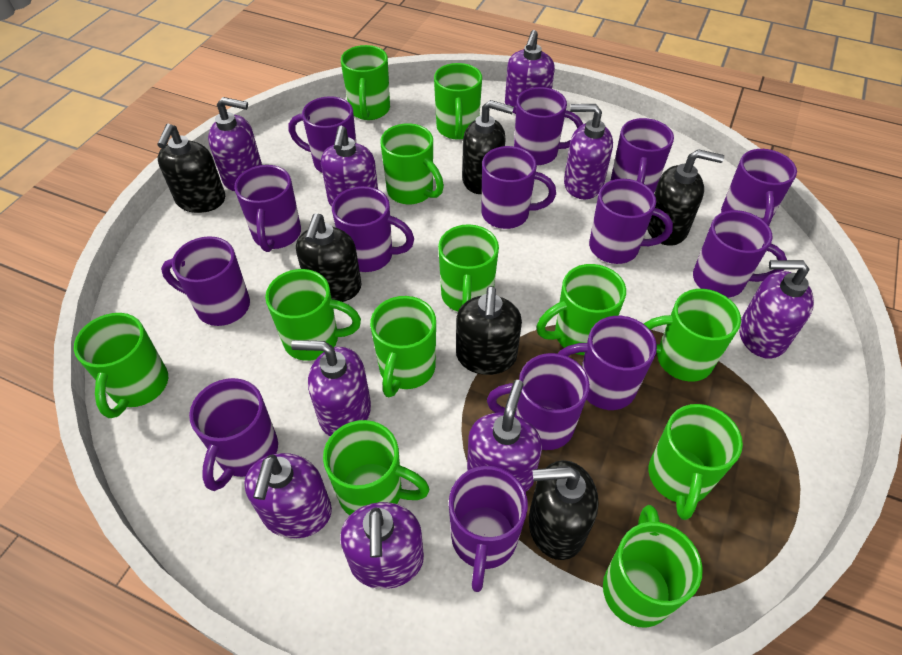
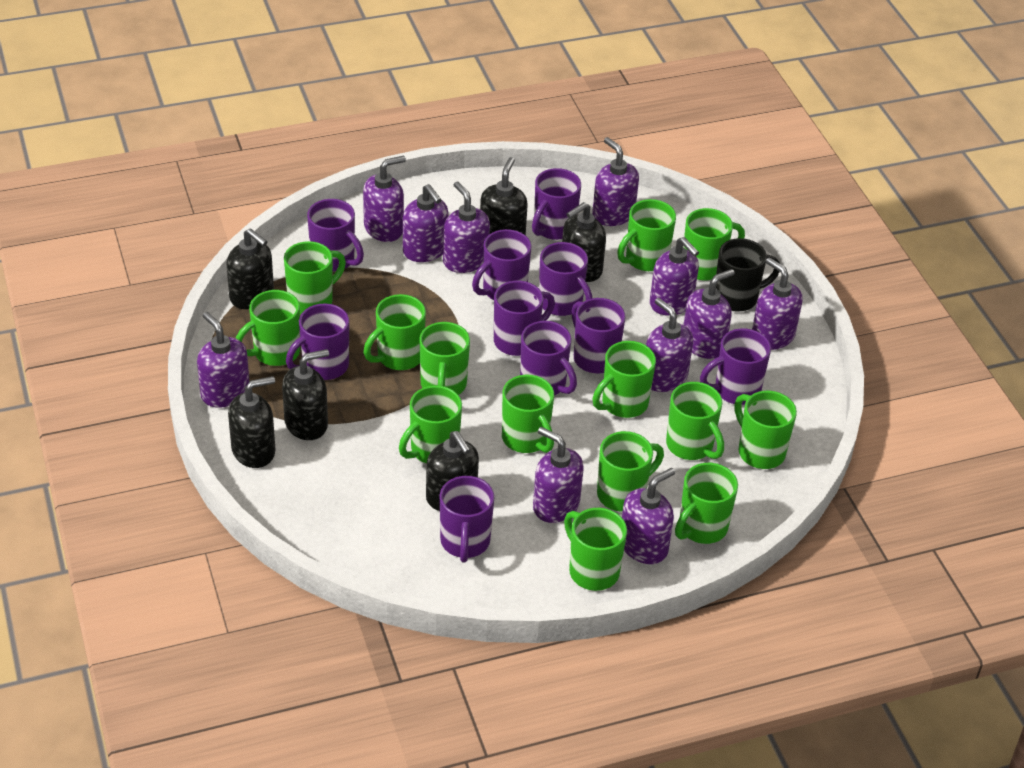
black mug: none = 0 -> [716,238,780,312] = 1
green mug: [74,313,168,418] [265,269,361,361] [323,420,430,515] [341,45,390,120] [370,296,436,397] [380,123,444,205] [434,63,482,140] [438,224,499,311] [536,264,626,355] [603,505,703,628] [644,289,741,382] [649,404,743,520] = 12 -> [236,290,300,366] [284,241,346,314] [363,294,426,370] [399,386,462,463] [419,322,470,395] [502,375,554,453] [564,508,627,591] [592,341,656,418] [597,431,664,512] [617,199,676,271] [666,382,724,460] [675,463,738,544] [683,208,745,280] [734,391,797,469] = 14
purple mug: [161,236,250,326] [189,378,278,491] [234,165,301,252] [289,96,356,173] [332,186,414,272] [449,466,528,592] [481,146,556,229] [487,353,590,450] [514,87,583,165] [558,316,657,410] [589,179,673,264] [611,118,674,193] [693,210,787,298] [721,149,797,226] = 14 -> [286,303,349,380] [307,199,364,272] [440,476,494,562] [472,229,532,300] [494,281,555,356] [520,321,577,395] [532,168,581,240] [539,242,592,316] [572,298,625,373] [700,328,771,405] = 10
purple soap dispenser: [208,97,262,191] [244,453,332,538] [291,340,371,436] [321,126,378,207] [340,502,424,589] [467,380,542,492] [505,30,555,114] [564,104,613,199] [739,260,814,359] = 9 -> [197,312,249,408] [363,156,406,242] [403,184,449,262] [443,182,490,273] [533,427,583,523] [592,137,639,226] [622,468,675,564] [646,298,693,392] [650,237,699,316] [684,269,735,359] [752,257,803,350] = 11

